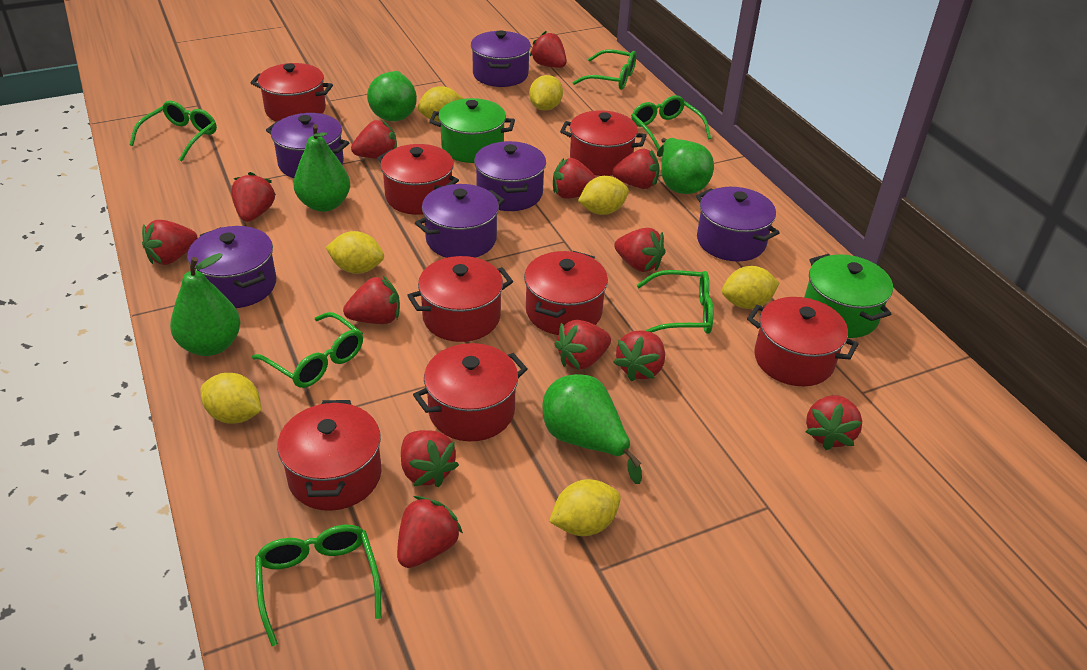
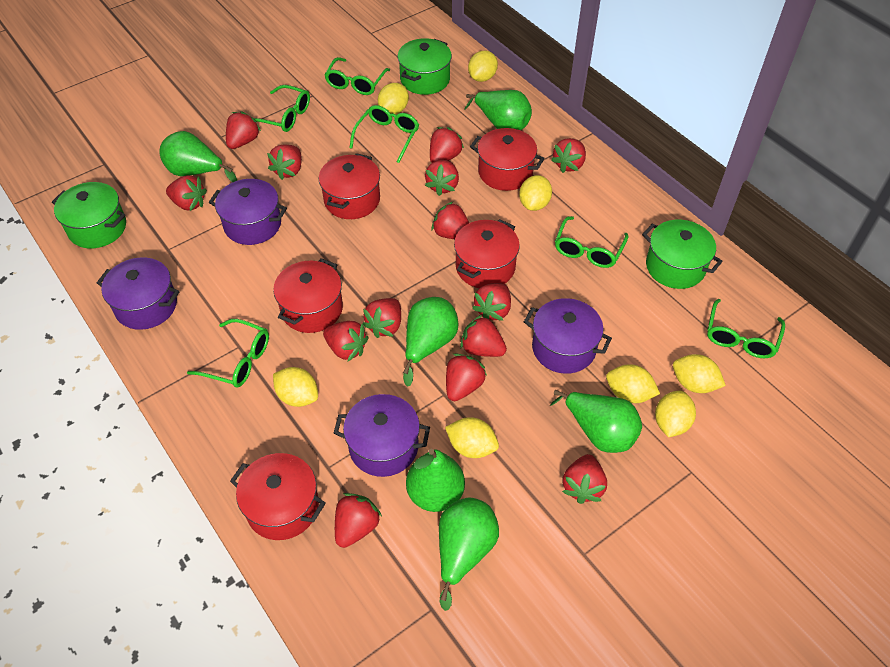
green pear: [170,253,241,356] [293,124,350,212] [367,71,417,121] [542,374,642,484] [657,138,714,194] = 5 -> [159,131,237,182] [403,297,459,387] [406,449,465,512] [439,498,499,611] [464,90,532,130] [550,390,642,453] = 6
green pot: [429,98,515,163] [804,254,893,338] = 2 -> [52,182,126,249] [398,38,452,95] [642,220,723,289] = 3
purple pot: [187,226,276,308] [266,113,349,178] [415,184,505,258] [471,30,531,87] [474,141,546,211] [696,187,780,261] = 6 -> [97,257,180,330] [209,179,287,245] [334,394,430,477] [524,298,612,374] = 4
red pot: [250,63,333,122] [277,400,381,511] [377,144,459,215] [407,256,513,342] [413,343,527,441] [524,251,608,335] [560,110,647,176] [747,297,858,386] = 8 -> [230,453,326,540] [273,258,343,333] [319,153,380,219] [454,219,520,288] [470,128,545,191] = 5
red strawberry: [142,220,198,265] [231,172,276,222] [343,276,400,324] [351,120,397,159] [397,496,463,568] [401,430,459,487] [530,31,567,68] [553,158,596,199] [554,320,611,370] [612,149,659,189] [613,330,665,381] [614,228,666,272] [806,395,862,450] = 13 -> [166,175,207,211] [226,111,261,149] [267,145,302,180] [323,321,369,361] [335,493,382,548] [363,298,401,338] [425,160,459,196] [430,127,464,163] [431,202,469,239] [446,354,487,401] [460,315,507,357] [472,283,511,321] [551,138,586,173] [562,454,607,504] = 14
yellow lemon: [201,373,261,424] [326,231,384,274] [418,86,463,122] [529,75,563,110] [549,479,621,536] [578,176,629,215] [722,266,780,309] = 7 -> [273,367,318,407] [378,83,409,114] [445,417,499,458] [468,50,498,82] [519,175,552,211] [606,364,660,403] [655,390,696,437] [673,354,726,393] = 8

